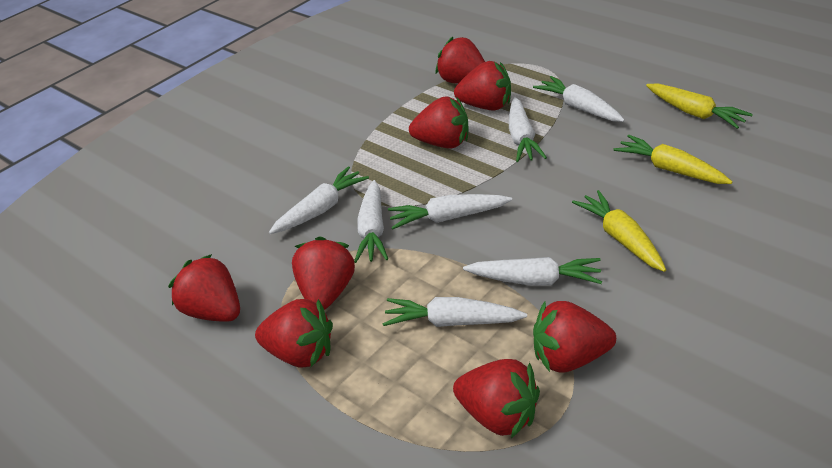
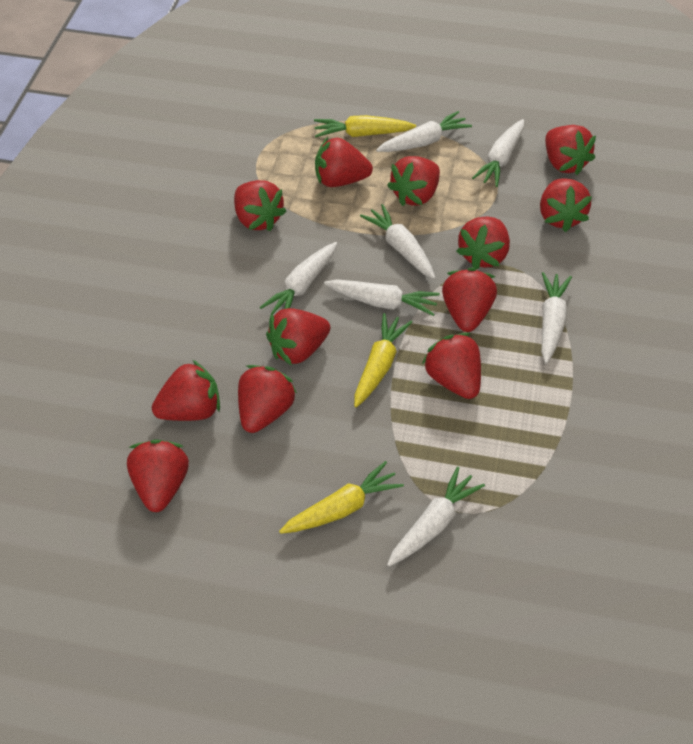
red strawberry: [168,254,240,322] [255,299,333,367] [292,236,355,310] [409,96,469,149] [436,37,485,84] [453,359,540,438] [454,61,511,110] [533,301,616,373] = 8 -> [127,439,189,512] [152,360,220,421] [234,180,287,231] [238,365,297,433] [266,308,330,366] [315,137,373,187] [387,156,440,206] [422,333,481,399] [442,268,497,332] [456,216,510,269] [540,178,592,232] [545,125,596,175] = 12

